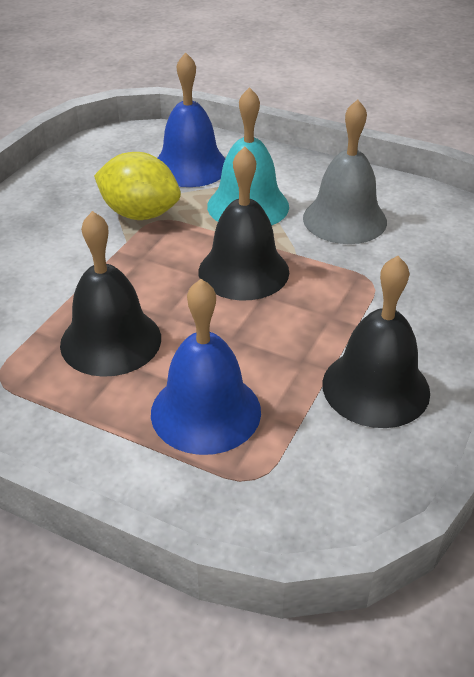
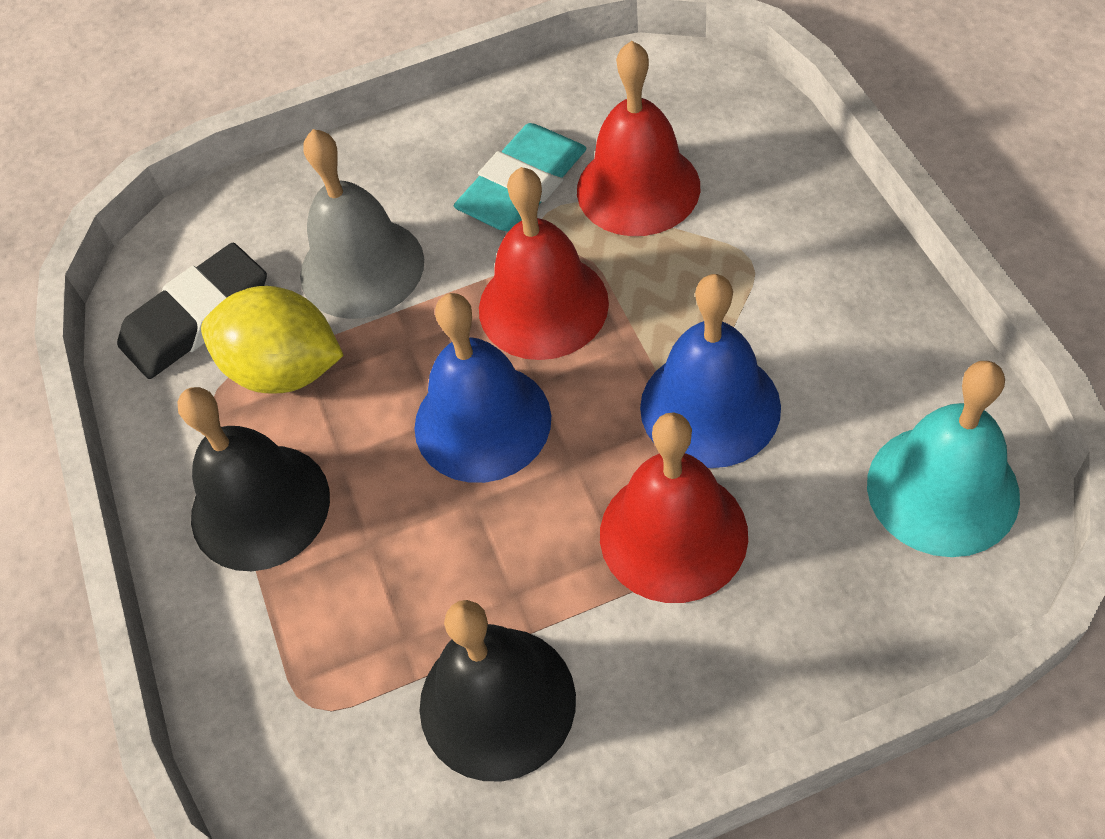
black bell: [60,211,161,377] [198,146,289,301] [322,256,430,428] = 3 -> [177,387,330,571] [420,600,576,781] = 2
black eraser: none = 0 -> [117,243,267,379] = 1
red bell: none = 0 -> [479,167,609,360] [577,41,700,236] [600,412,748,603] = 3
turquoise eraser: none = 0 -> [454,123,586,232] = 1

